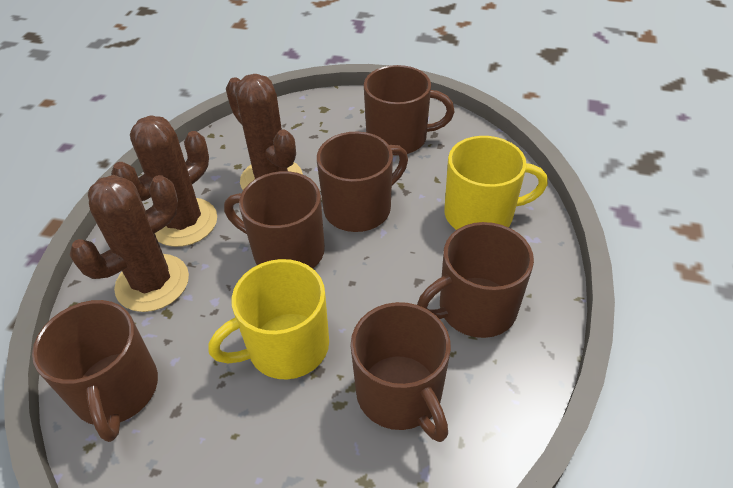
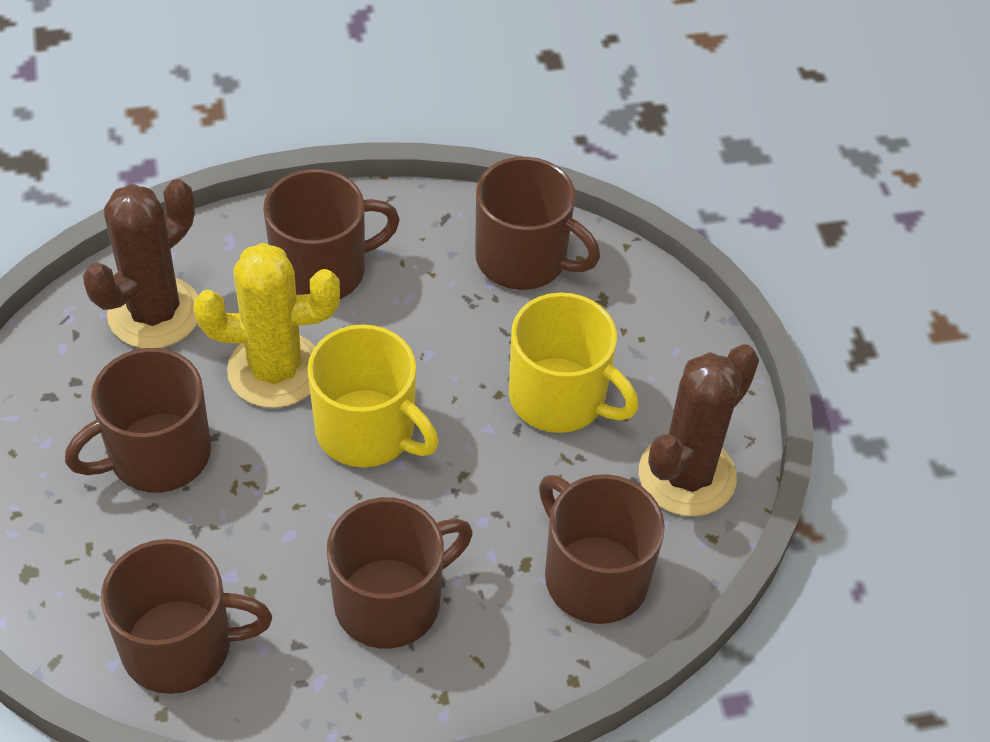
brown cactus: [69,175,189,312] [111,115,217,247] [226,74,303,190] = 3 -> [83,179,198,348] [639,344,759,517] = 2
yellow cactus: none = 0 -> [194,243,340,408] = 1

